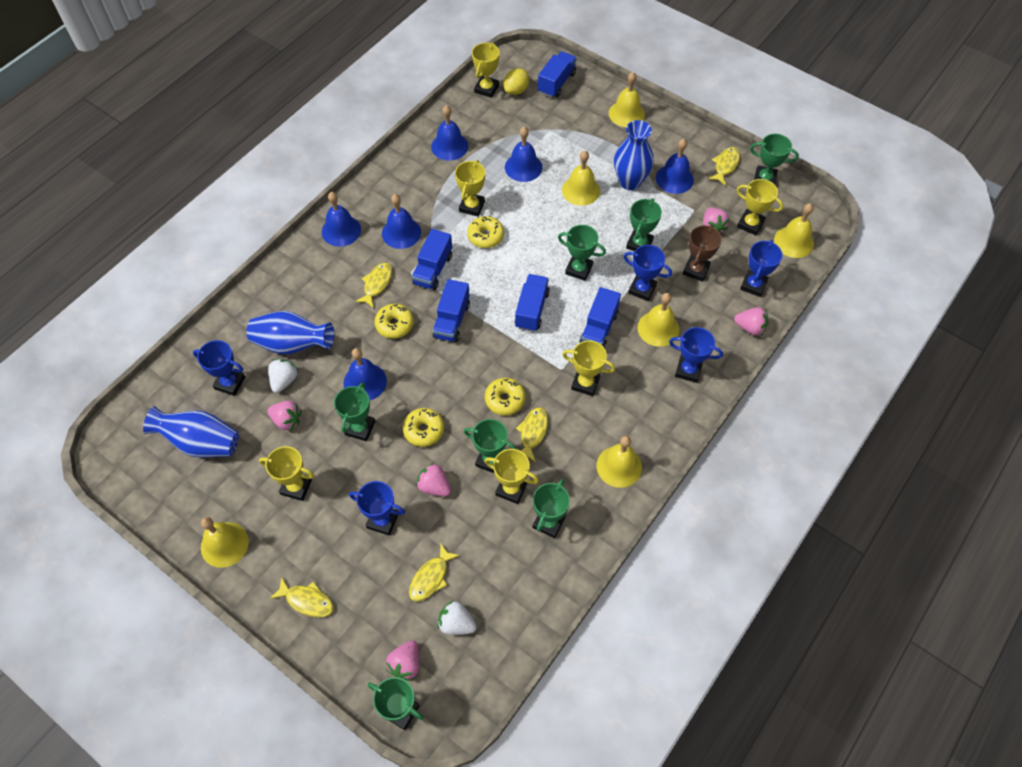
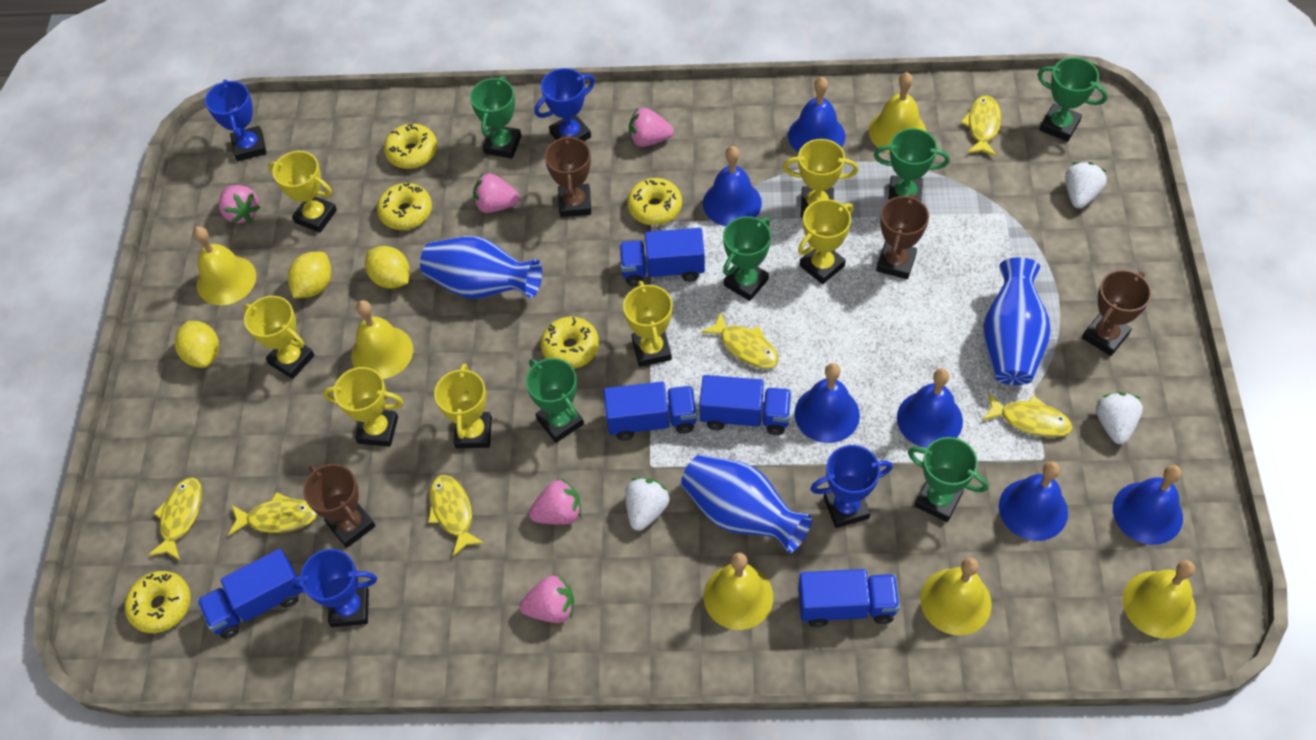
blue trophy: [193,340,245,396] [349,481,405,536] [623,245,672,301] [669,327,723,383] [740,240,783,297] = 5 -> [205,80,267,161] [288,549,377,627] [534,68,595,141] [810,445,893,528] = 4
brown trophy: [683,225,722,282] = 1 -> [303,464,375,548] [545,134,591,217] [876,194,929,279] [1082,270,1152,356] = 4
green trophy: [334,382,375,441] [368,677,424,730] [464,419,517,474] [533,479,570,538] [558,225,606,281] [626,198,662,251] [750,134,799,185] = 7 -> [470,76,521,159] [526,358,584,443] [723,216,771,301] [874,128,950,201] [908,437,988,522] [1038,57,1108,142] = 6
white strawberry: [268,359,298,393] [438,601,476,635] = 2 -> [625,478,669,531] [1065,162,1107,208] [1096,392,1143,444] = 3
yellow donut: [374,304,414,338] [403,408,444,447] [467,216,504,248] [485,378,526,415] = 4 -> [125,571,191,633] [377,183,432,230] [384,124,437,169] [541,316,599,369] [627,178,682,225] = 5
yellow fish: [270,577,334,617] [355,263,392,308] [409,544,460,602] [516,407,548,462] [708,147,740,185] = 5 -> [148,477,202,560] [229,492,317,535] [428,475,484,556] [701,312,779,368] [961,95,1001,156] [982,393,1073,437] = 6
yellow lemon: [504,68,529,95] = 1 -> [175,321,219,368] [288,252,331,298] [365,246,410,289] = 3
yellow trophy: [259,446,314,501] [455,160,485,217] [472,43,500,98] [484,449,539,504] [562,341,615,396] [737,179,783,235] = 6 -> [243,296,315,379] [268,151,337,233] [323,367,403,447] [434,363,492,449] [623,281,673,367] [783,139,858,218] [798,199,853,284] = 7

